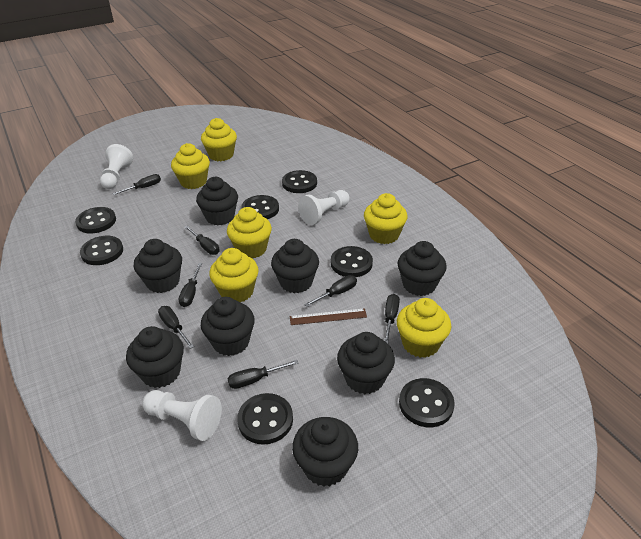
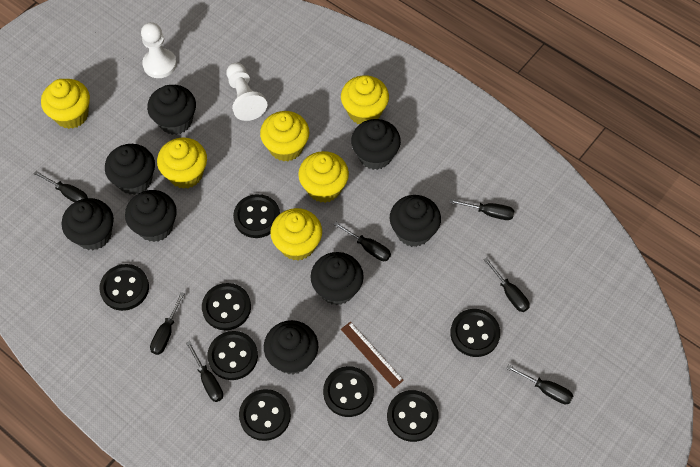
black button: [75,207,116,233] [80,236,123,265] [237,393,293,445] [241,195,279,219] [282,170,317,193] [331,246,373,277] [399,378,455,427] = 7 -> [99,264,149,311] [202,283,251,330] [207,331,258,380] [233,194,280,238] [239,389,291,441] [323,366,374,417] [387,390,439,442] [450,309,500,357] = 8
white pawn: [100,144,133,189] [142,390,222,441] [298,190,350,225] = 3 -> [141,22,177,78] [226,63,267,121] = 2

